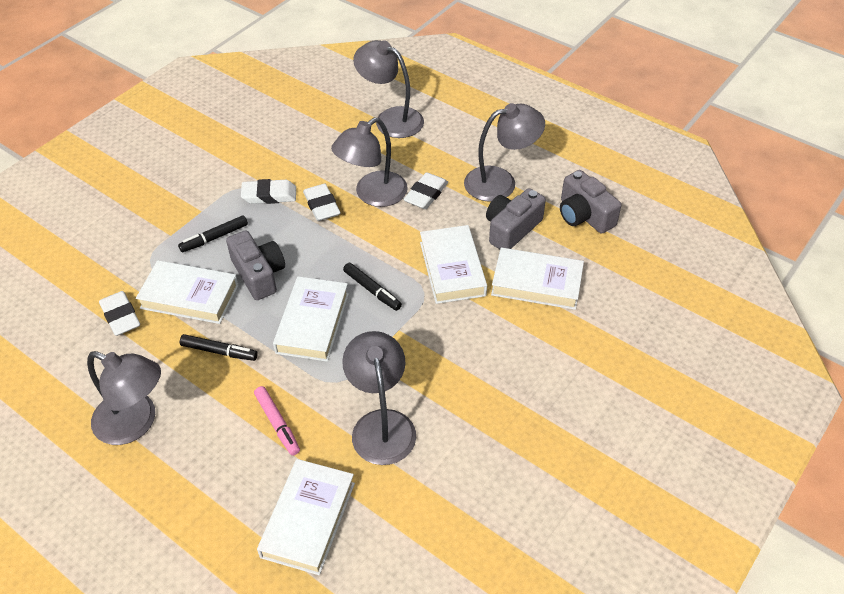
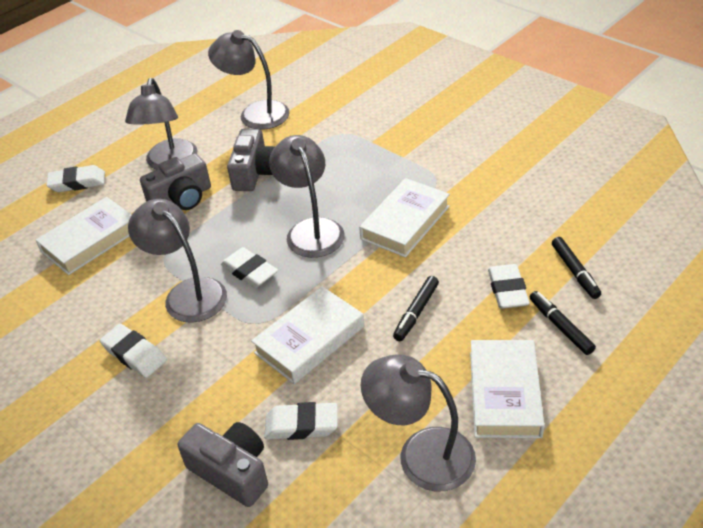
pink marker: [254,386,300,456] = 1 -> none = 0
white book: [136,260,239,324] [257,459,355,575] [273,276,349,362] [420,225,487,304] [491,248,584,310] = 5 -> [36,197,132,275] [251,286,364,384] [359,178,450,257] [470,340,545,438] = 4
white eraser: [99,291,140,336] [241,179,296,204] [303,184,341,221] [403,172,448,209] = 4 -> [46,165,105,192] [100,324,167,378] [221,247,278,288] [264,402,338,440] [488,264,530,309] = 5

